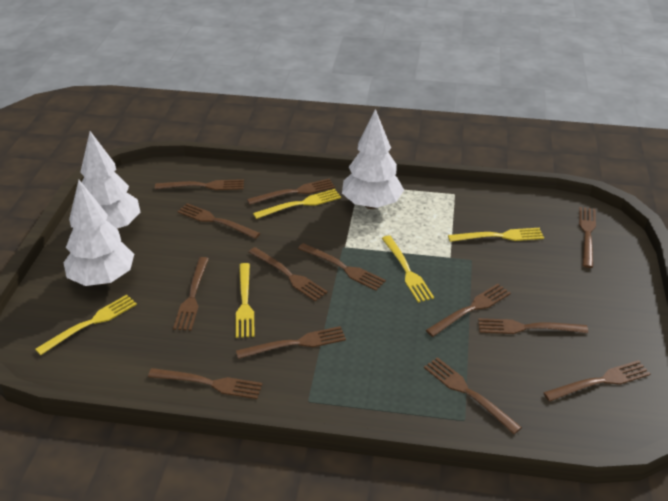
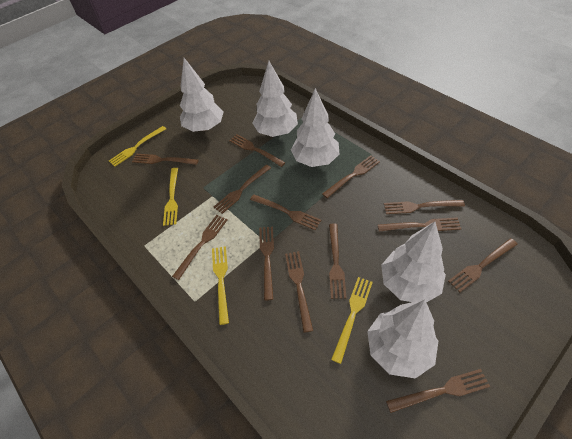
white tree: [63,180,134,286] [80,131,140,229] [342,109,404,209] = 3 -> [180,58,223,132] [253,61,298,137] [291,88,339,167] [367,299,438,379] [381,221,446,303] = 5
yellow fork: [35,295,137,355] [236,263,255,338] [253,189,341,219] [382,235,434,303] [448,228,544,242] = 5 -> [109,126,166,167] [163,168,178,226] [212,246,229,325] [331,277,373,364] = 4

